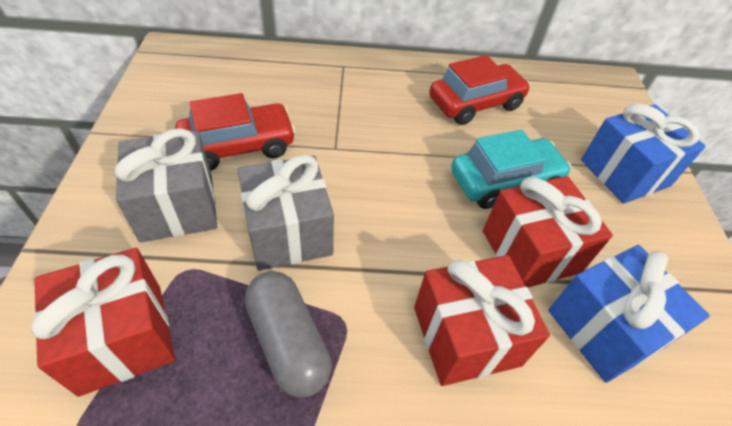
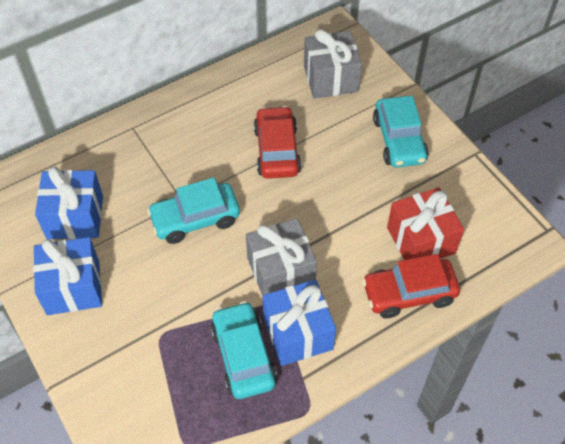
blue gift: [548,245,710,383] [581,104,706,204] = 2 -> [33,237,102,315] [35,166,103,239] [263,279,336,366] = 3
grey capsule: [245,271,332,398] = 1 -> none = 0
red gift: [31,248,175,397] [414,255,550,386] [483,176,613,287] = 3 -> [387,187,464,260] = 1
turquoise car: [451,130,572,209] = 1 -> [147,178,240,244] [211,301,277,399] [373,96,429,168] = 3

